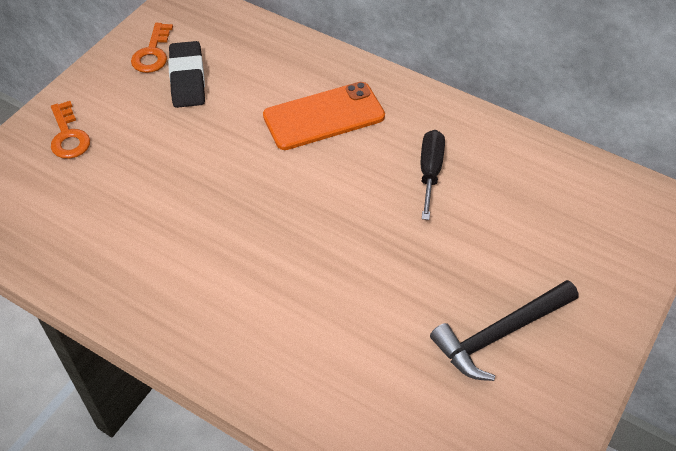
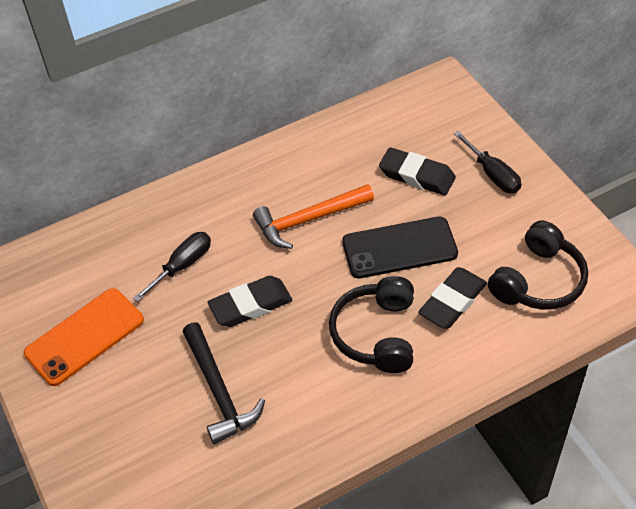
black eraser: [168,41,205,108] = 1 -> [208,276,292,327] [379,147,456,195] [418,267,487,329] = 3
black headphones: none = 0 -> [329,276,414,373] [488,221,588,310] = 2
black phone: none = 0 -> [342,216,458,278] = 1
black screwdriver: [421,130,445,220] = 1 -> [133,232,211,302] [454,131,521,193] = 2
orange hammer: none = 0 -> [253,184,374,249] = 1
orange key: [51,101,90,159] [131,23,173,73] = 2 -> none = 0

